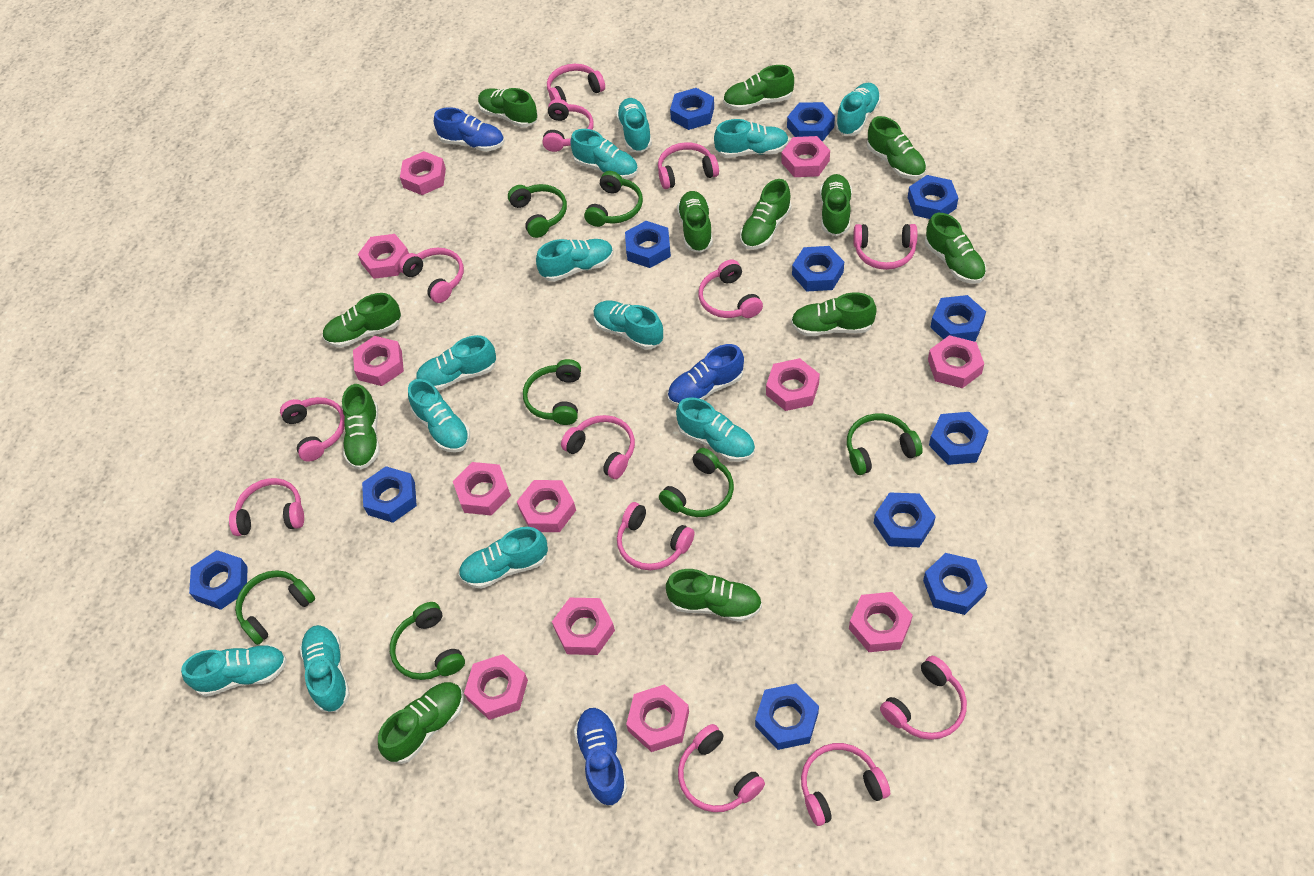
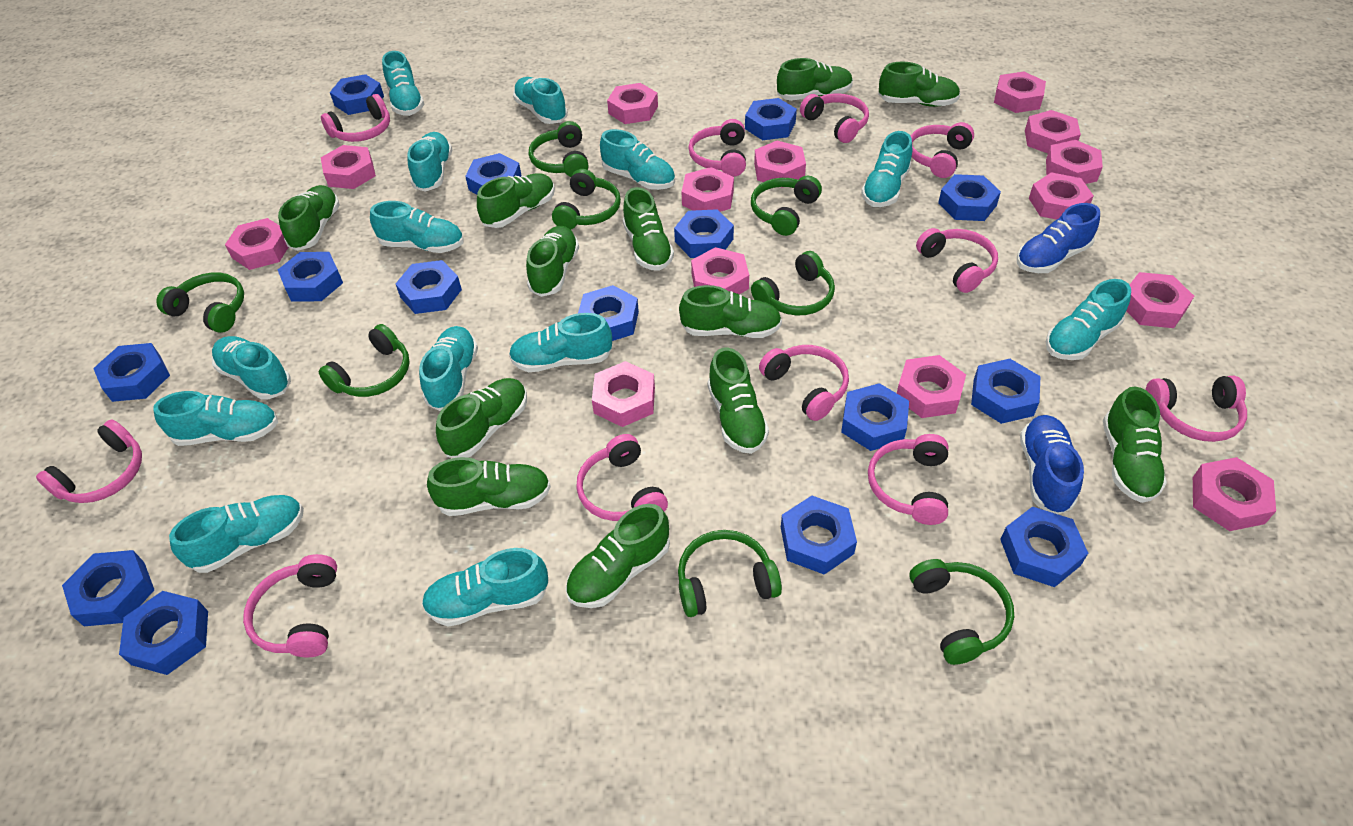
blue nut: [189,550,248,610] [362,466,417,523] [625,221,671,268] [670,88,714,130] [755,684,819,750] [787,102,835,142] [792,246,844,291] [874,492,936,547] [908,175,958,219] [923,553,988,615] [929,412,989,465] [930,295,986,342] = 12 -> [62,550,154,626] [93,343,170,402] [119,591,208,675] [278,252,343,302] [330,74,384,115] [395,260,462,314] [465,153,522,194] [578,285,639,341] [674,209,734,258] [745,98,797,140] [781,496,857,575] [841,383,909,451] [938,174,1001,221] [971,359,1041,424] [1000,506,1088,587] = 15
blue shoe: [434,107,504,152] [574,708,627,806] [667,344,744,406] = 3 -> [1017,203,1100,273] [1020,415,1084,514] = 2
green headphones: [235,570,315,645] [390,602,465,680] [508,184,567,238] [523,359,581,425] [584,171,643,227] [659,448,734,517] [847,413,923,475] = 7 -> [156,272,244,333] [318,324,410,397] [529,121,589,177] [552,169,621,230] [678,530,782,617] [751,176,822,236] [751,251,835,316] [909,559,1014,665] = 8
pink headphones: [229,478,304,536] [280,397,345,462] [399,248,464,303] [542,99,594,152] [547,64,605,101] [561,415,635,479] [617,502,694,570] [658,142,719,189] [678,724,765,812] [698,259,763,318] [801,743,890,826] [853,224,917,270] [880,656,967,740] = 13 -> [36,419,142,503] [243,554,337,658] [321,94,390,142] [576,434,668,521] [688,119,746,177] [759,345,849,421] [800,93,869,143] [868,434,948,525] [910,122,974,178] [916,228,998,293] [1146,376,1247,442] = 11
pink nut: [353,336,404,386] [358,234,409,279] [400,151,446,195] [453,462,511,516] [464,654,528,720] [517,480,576,532] [552,598,615,655] [626,684,689,752] [766,358,820,411] [781,136,830,177] [849,592,913,652] [928,335,984,388] = 12 -> [225,218,288,270] [321,145,376,189] [592,361,655,427] [607,83,658,124] [681,167,734,212] [691,247,749,294] [754,140,806,188] [897,355,966,418] [994,72,1046,113] [1025,110,1081,153] [1029,172,1094,220] [1046,140,1103,184] [1126,272,1194,328] [1193,457,1276,531] = 14
turquoise shoe: [181,644,287,697] [300,625,350,712] [408,379,470,453] [416,335,496,391] [459,527,548,589] [536,239,614,282] [570,129,638,179] [593,301,663,350] [616,98,652,153] [676,397,755,462] [714,119,789,158] [835,83,881,136] = 12 -> [153,391,278,446] [169,495,304,573] [212,336,291,399] [370,201,464,253] [382,51,425,116] [407,132,452,192] [419,326,478,411] [422,548,549,627] [509,313,612,372] [513,77,568,124] [600,129,675,190] [861,131,912,207] [1046,279,1131,360] = 13

